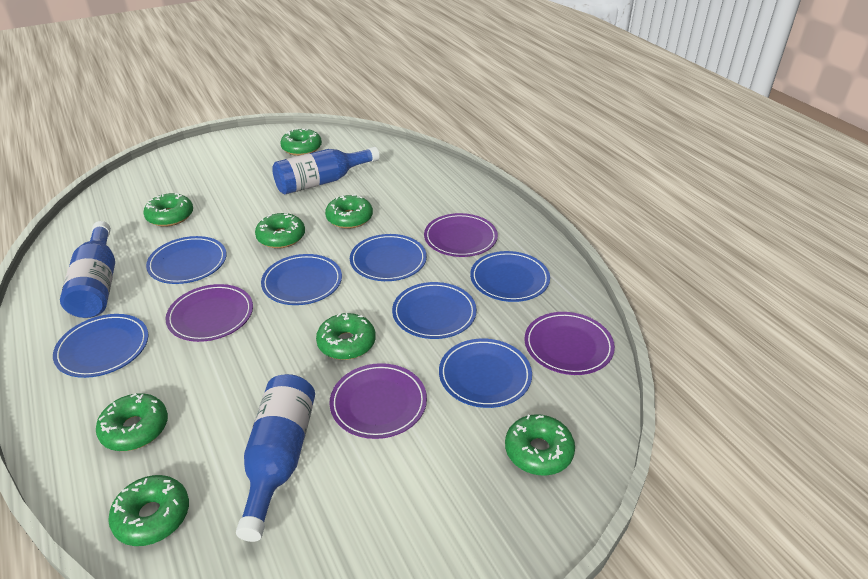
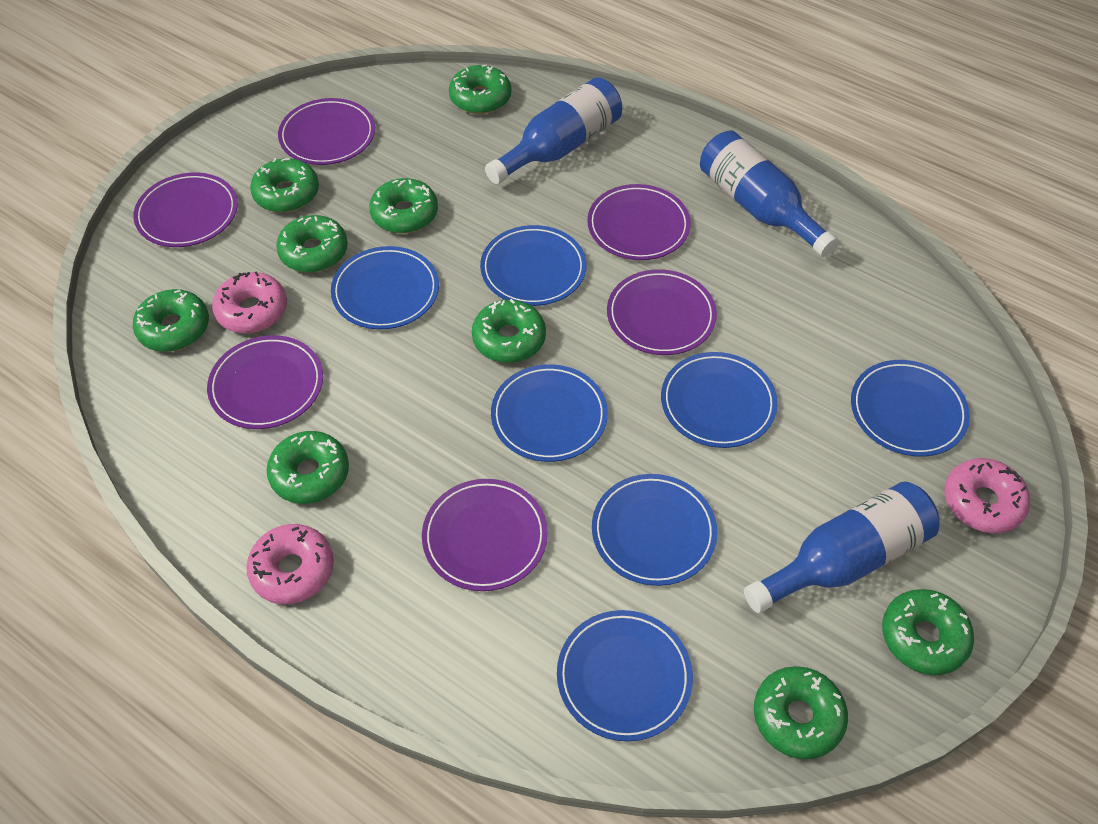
green donut: [96,393,168,451] [108,475,189,546] [143,193,193,227] [255,213,305,248] [280,128,322,156] [316,313,376,360] [325,194,373,229] [505,414,575,476] = 8 -> [133,289,209,352] [250,158,319,212] [266,431,349,504] [276,215,348,273] [369,178,438,234] [449,64,511,114] [472,299,546,363] [754,666,848,759] [882,589,974,675] = 9
pink donut: none = 0 -> [212,271,287,334] [246,524,334,604] [944,458,1030,533] = 3
purple plate: [166,284,253,342] [330,363,427,439] [424,213,498,257] [525,312,615,375] = 4 -> [133,172,238,247] [207,335,323,429] [278,98,375,165] [422,479,548,591] [587,184,691,260] [607,269,717,355] = 6

